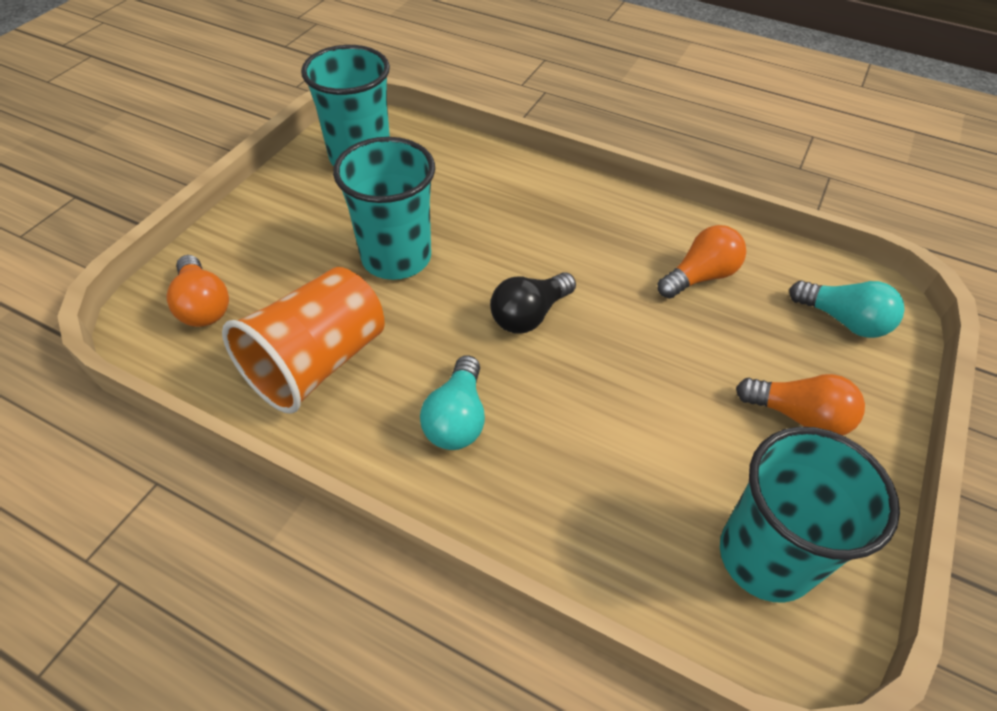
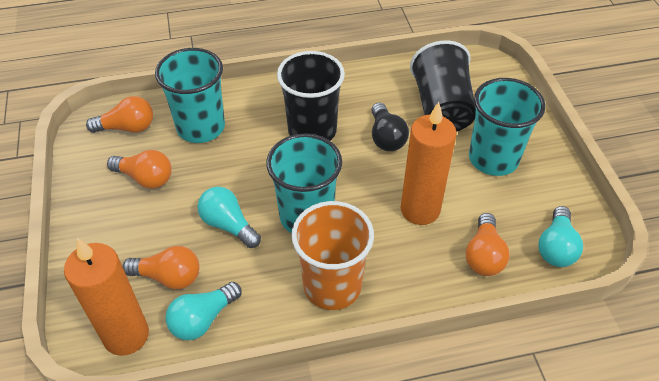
black cup: none = 0 -> [277,51,345,140] [410,40,476,132] = 2
orange candle: none = 0 -> [64,238,149,356] [401,102,457,225] = 2
orange light bulb: [167,255,229,327] [658,225,746,299] [736,374,865,436] = 3 -> [86,96,153,133] [107,150,172,189] [122,246,200,289] [466,213,509,276] = 4
turquoise light bulb: [420,355,485,450] [789,280,905,338] = 2 -> [165,282,242,340] [197,187,261,248] [538,206,583,267] = 3

